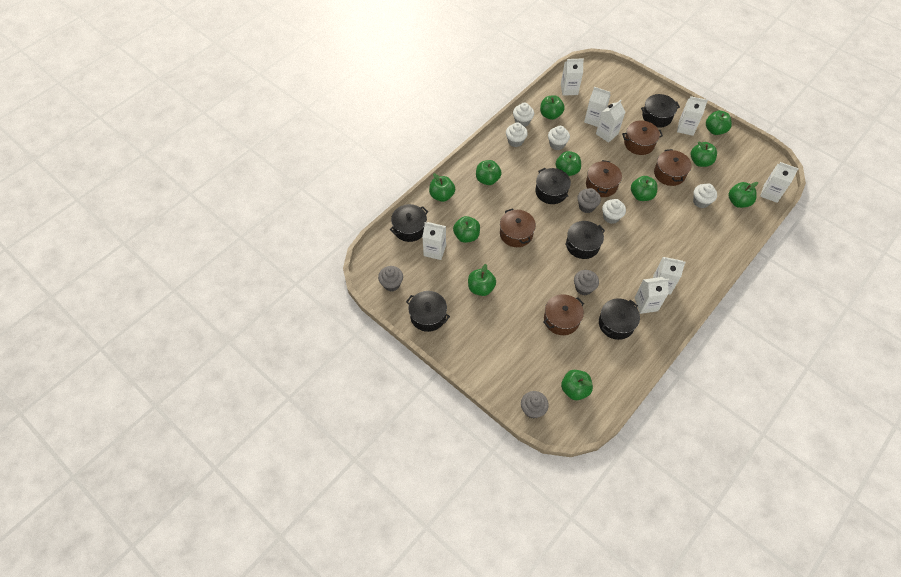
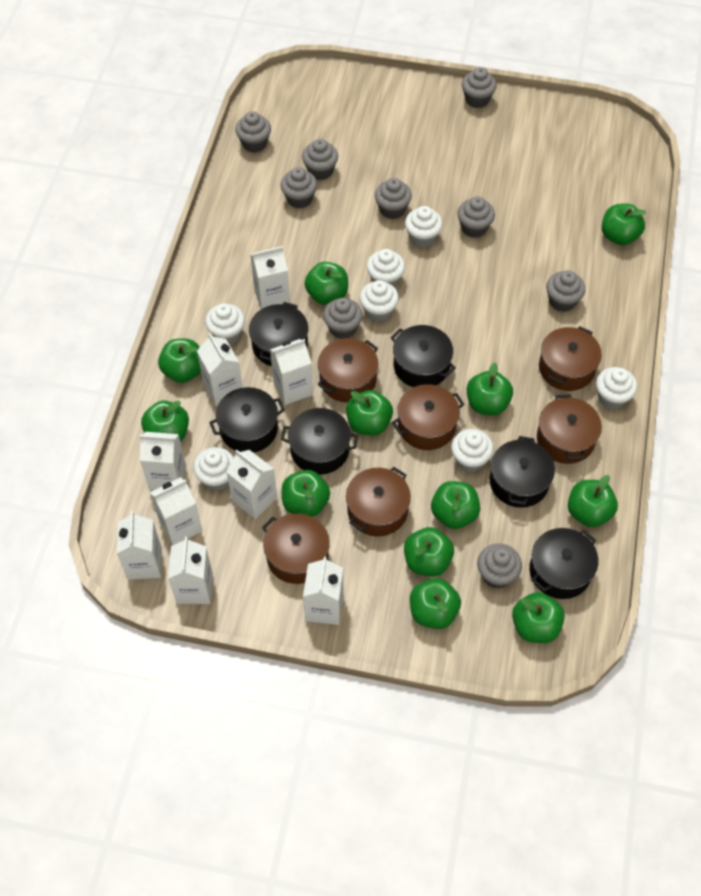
brown pot: [500,208,536,247] [544,294,584,335] [586,160,622,197] [622,121,663,155] [654,149,692,186] = 5 -> [262,513,330,584] [318,338,378,403] [346,467,411,537] [392,384,464,450] [537,394,602,464] [539,326,602,391] = 6
green apple: [429,173,455,202] [453,216,480,243] [468,264,496,296] [476,160,502,185] [540,95,565,120] [556,151,581,176] [561,370,593,400] [631,176,658,201] [691,142,717,167] [706,110,732,135] [728,182,758,208] = 11 -> [141,401,189,442] [158,338,201,383] [282,470,330,517] [305,262,348,305] [346,390,393,436] [404,527,454,576] [410,578,461,629] [431,481,480,529] [467,362,513,415] [512,592,565,643] [568,475,618,527] [602,203,646,245] = 12
grey cupcake: [378,266,403,291] [521,391,549,418] [574,270,599,295] [577,188,601,213] = 4 -> [235,112,271,153] [281,167,317,209] [302,139,338,180] [323,298,363,339] [375,178,412,219] [457,196,495,238] [462,67,497,108] [477,543,522,589] [546,270,585,312] = 9
white carton: [422,222,446,260] [561,58,584,96] [584,87,611,127] [596,100,625,143] [634,277,669,314] [653,257,686,295] [677,96,708,136] [760,162,799,203] = 8 -> [117,511,162,580] [139,432,186,490] [150,477,202,545] [168,537,213,604] [197,333,243,406] [226,450,277,519] [250,246,290,309] [270,339,313,405] [303,557,343,625] = 9
white cupcake: [506,122,528,147] [513,103,534,127] [548,126,570,150] [602,199,626,224] [693,183,717,208] = 5 -> [193,447,234,491] [205,303,245,344] [360,280,399,322] [367,249,405,287] [405,206,443,247] [451,429,494,472] [596,367,637,409] = 7

